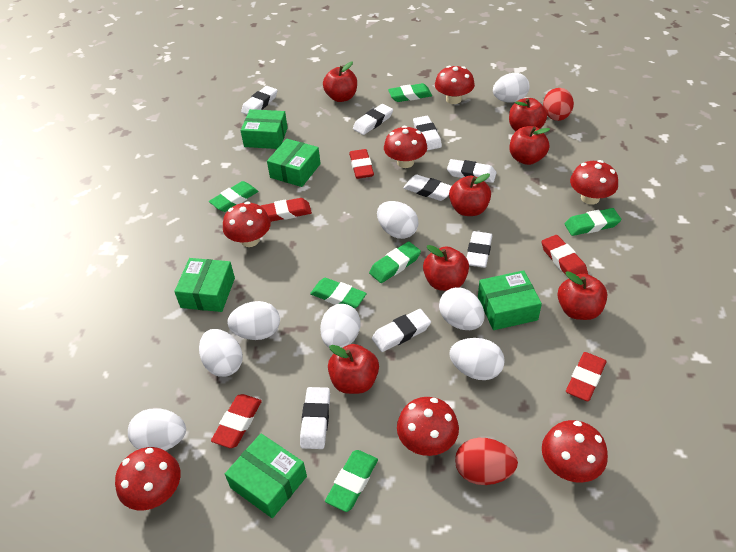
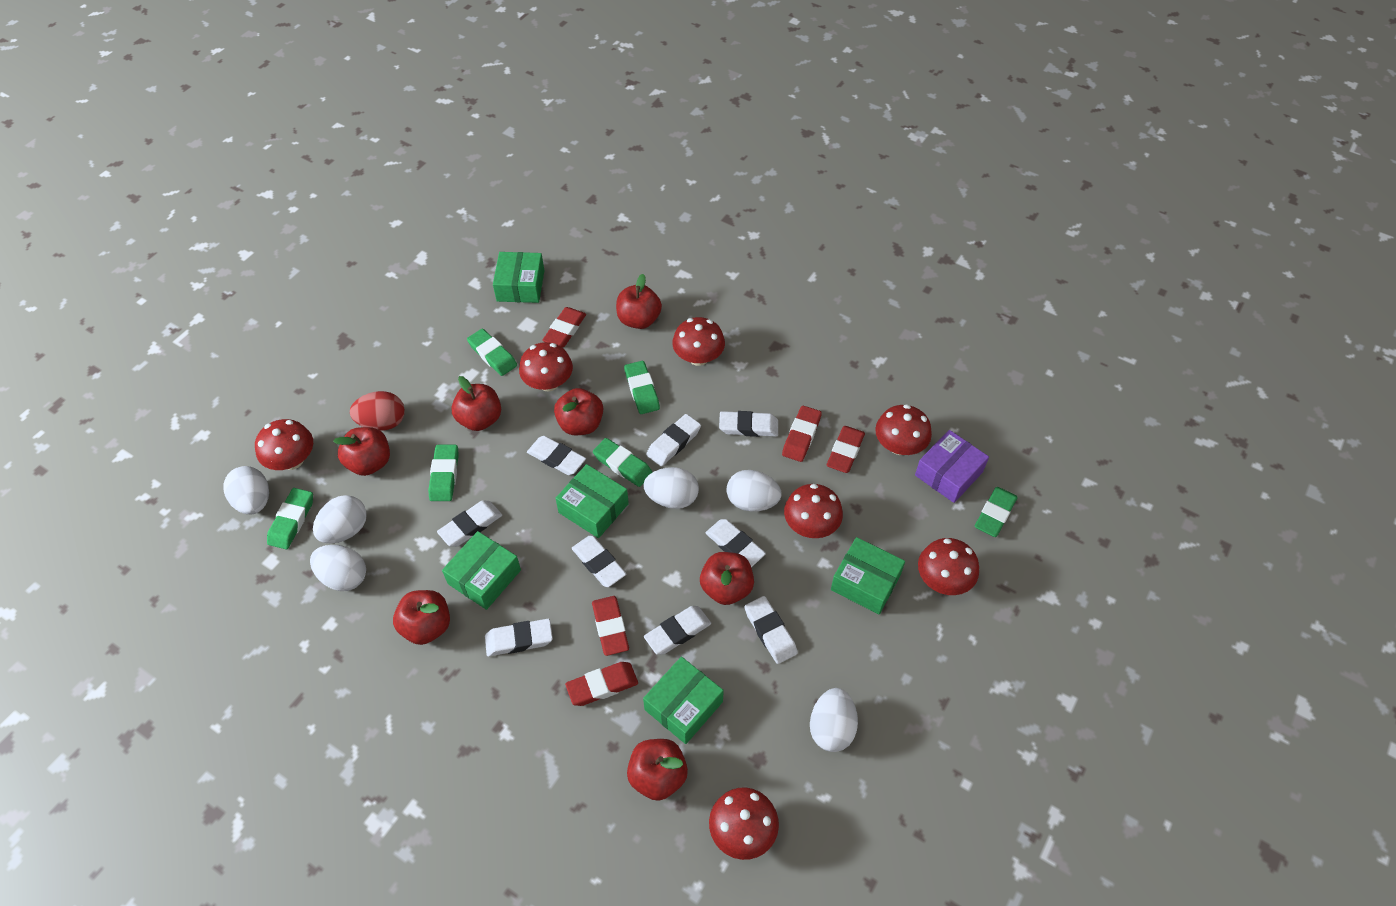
purple box: none = 0 -> [915,430,989,503] = 1
red egg: [455,438,518,485] [543,88,574,121] = 2 -> [350,391,405,431] = 1
white egg: [128,408,186,451] [199,329,243,377] [227,301,280,340] [320,304,360,348] [377,201,419,239] [439,287,484,330] [450,338,505,380] [493,73,530,103] = 8 -> [223,466,269,514] [310,545,366,591] [313,495,367,544] [643,467,699,509] [726,470,782,511] [810,688,858,752] = 6
white eraser: [241,86,277,115] [300,387,330,449] [353,104,393,135] [372,309,431,352] [403,174,452,201] [413,116,442,150] [447,159,496,183] [467,231,492,268] = 8 -> [437,500,502,547] [485,619,553,656] [527,436,586,475] [572,536,626,587] [644,606,711,655] [646,414,701,466] [705,519,766,567] [719,411,778,437] [745,596,798,664] = 9

